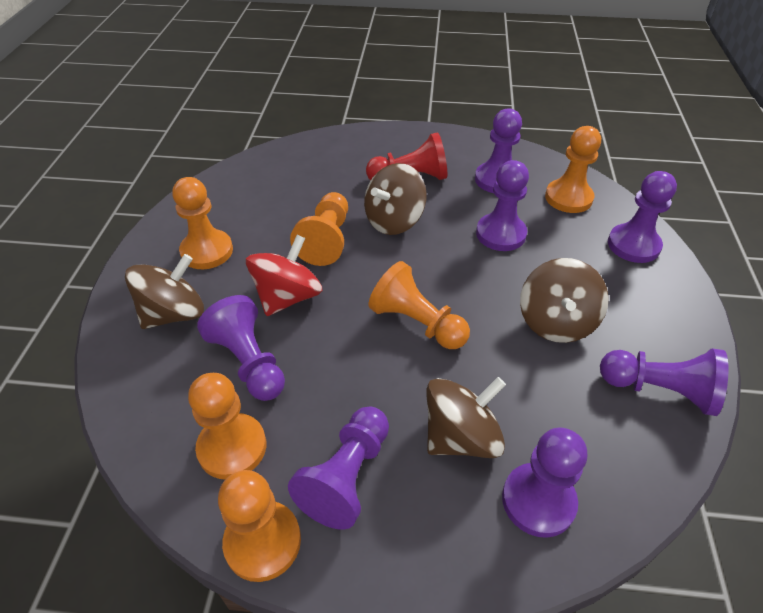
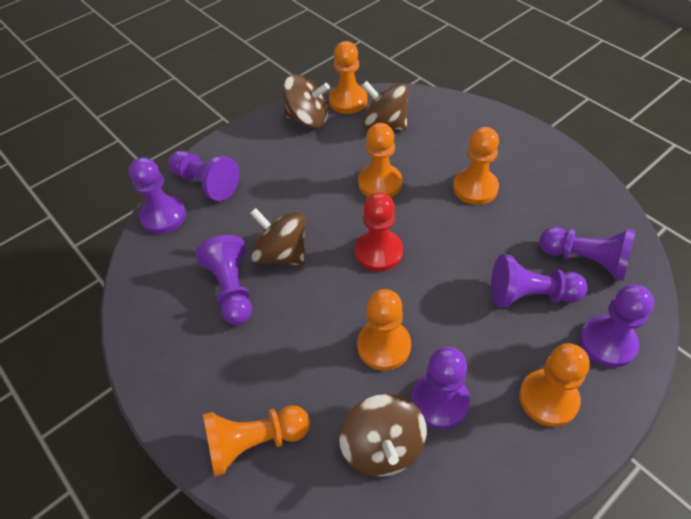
red spinning top: [246,235,322,316] = 1 -> none = 0

